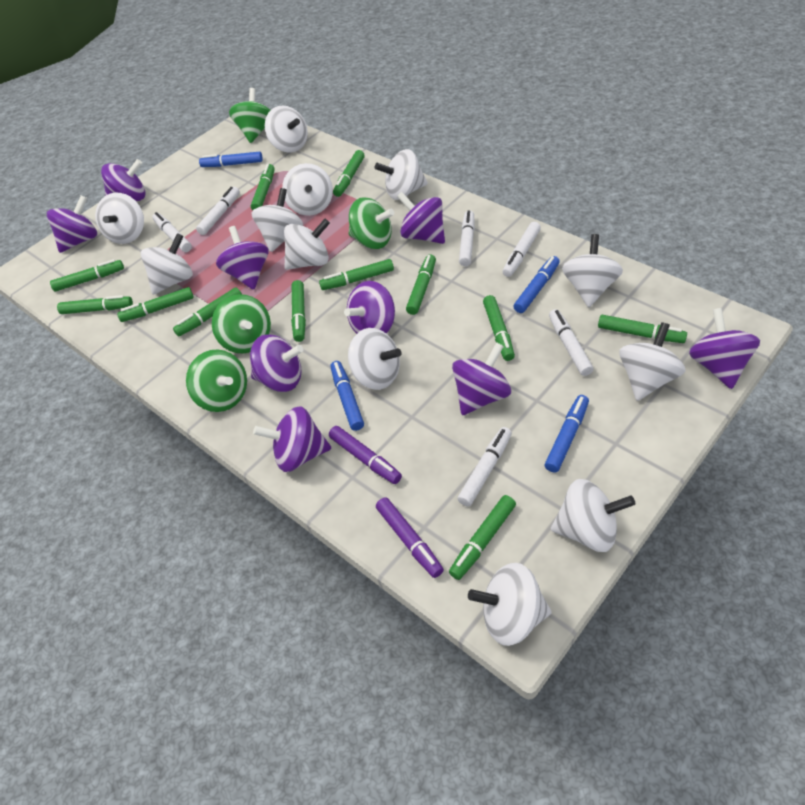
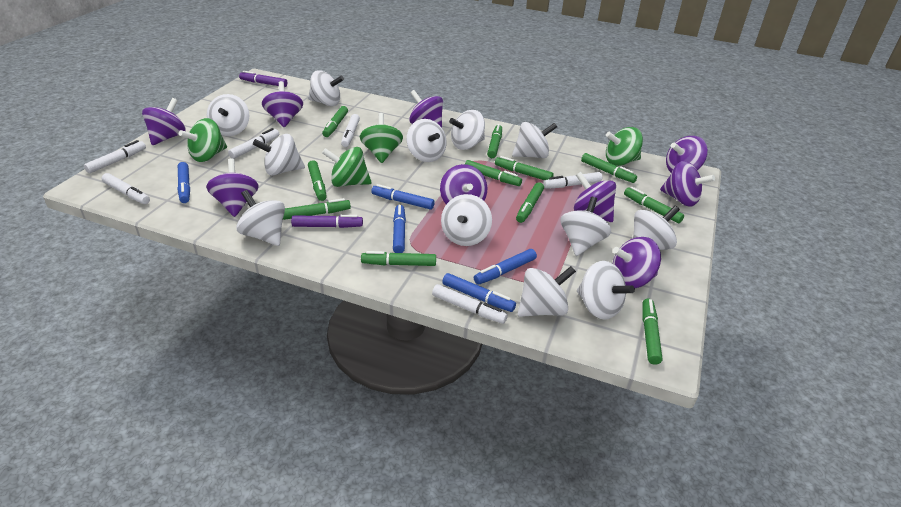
blue marker: [199,152,263,167] [330,361,364,431] [513,256,560,313] [544,395,589,473] = 4 -> [177,162,190,203] [371,184,435,210] [393,205,406,253] [442,273,516,312] [474,249,537,285] = 5
green marker: [50,259,124,292] [57,295,133,314] [117,287,194,322] [173,288,242,336] [251,164,275,210] [291,280,306,342] [319,259,394,290] [333,150,365,197] [406,254,436,315] [449,495,516,580] [483,295,515,361] [598,315,687,343] = 12 -> [283,198,351,220] [308,160,327,201] [322,106,348,137] [361,251,436,266] [465,160,522,186] [487,124,502,158] [495,156,554,180] [516,182,544,223] [581,153,637,183] [624,187,684,223] [643,299,662,365] = 11

